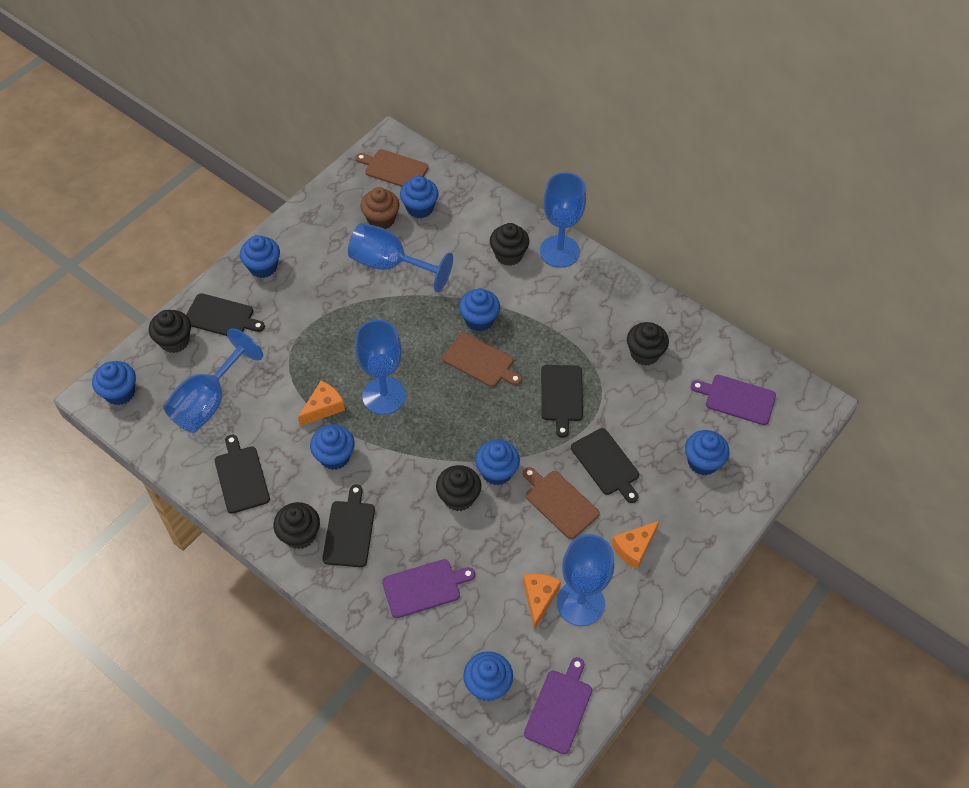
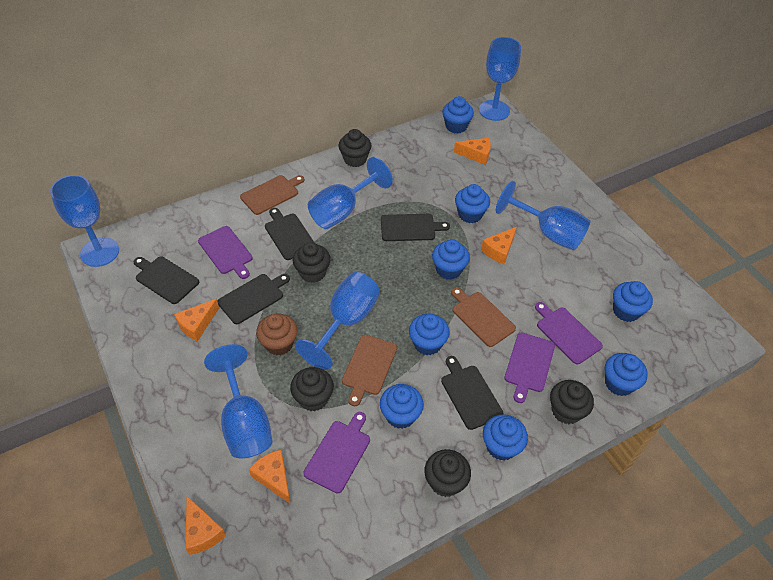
blue goblet: [163,328,263,433] [348,223,453,292] [355,320,406,415] [540,172,586,268] [557,534,615,626] = 5 -> [50,175,119,267] [204,344,273,458] [295,272,380,370] [308,157,393,229] [479,37,521,121] [496,181,591,250] = 6
orange cheese: [298,381,345,426] [523,574,561,630] [611,520,660,569] = 3 -> [174,299,219,341] [185,496,226,555] [249,450,291,504] [454,138,491,165] [481,227,517,264] = 5
purple cutting board: [382,559,475,618] [524,657,592,754] [691,375,776,425] = 3 -> [198,226,252,279] [303,412,370,493] [504,332,555,403] [535,302,603,364] = 4

